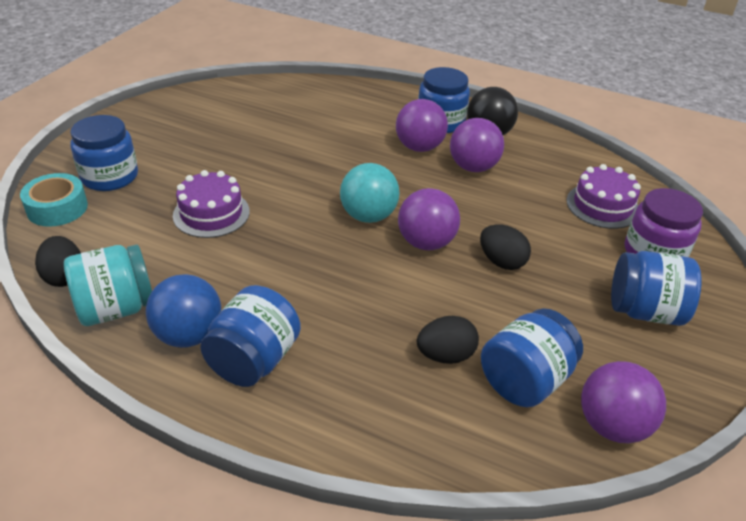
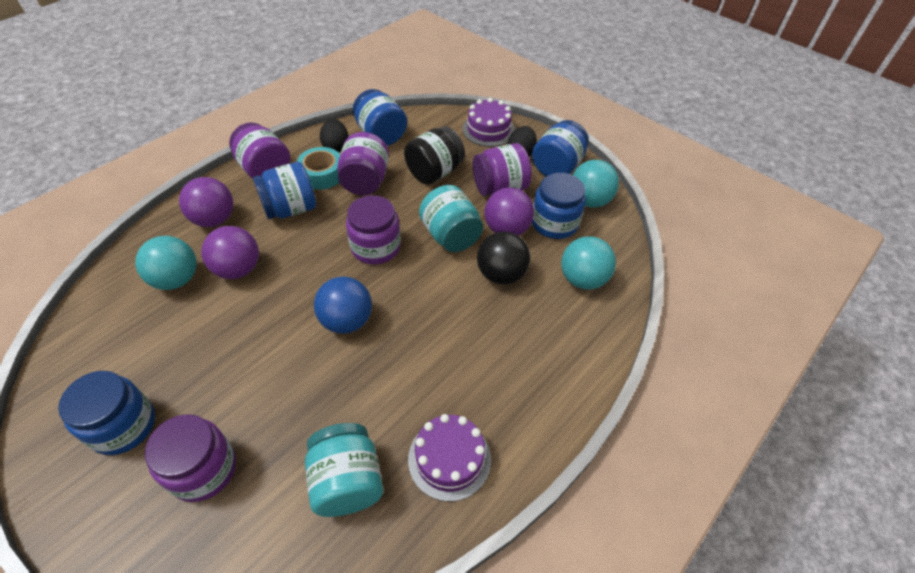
black egg: [35,236,81,287] [417,316,479,364] [480,224,531,270] = 3 -> [320,119,348,153] [508,126,537,157] = 2
black jar: none = 0 -> [404,126,465,185] = 1
purple ball: [396,99,448,152] [398,188,460,251] [450,118,504,172] [581,361,666,443] = 4 -> [179,177,233,227] [201,226,259,279] [484,187,534,236] = 3
purple jar: [625,188,703,257] = 1 -> [145,414,236,502] [229,122,290,179] [337,132,389,195] [346,195,401,264] [472,143,532,196] = 5
turquoise ball: [340,163,400,223] = 1 -> [135,236,197,290] [561,236,616,289] [573,160,619,208] = 3
turquoise jar: [64,245,152,326] = 1 -> [305,423,383,517] [419,185,483,252] = 2

